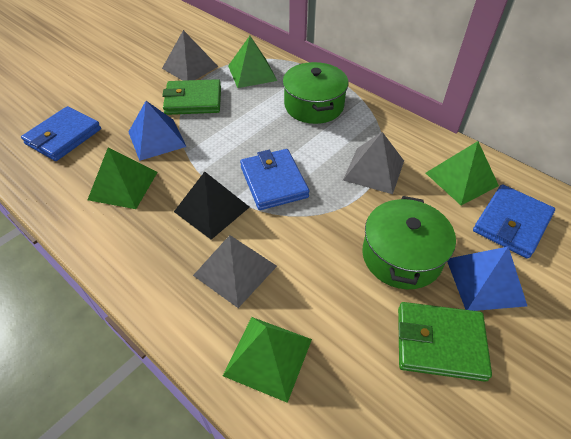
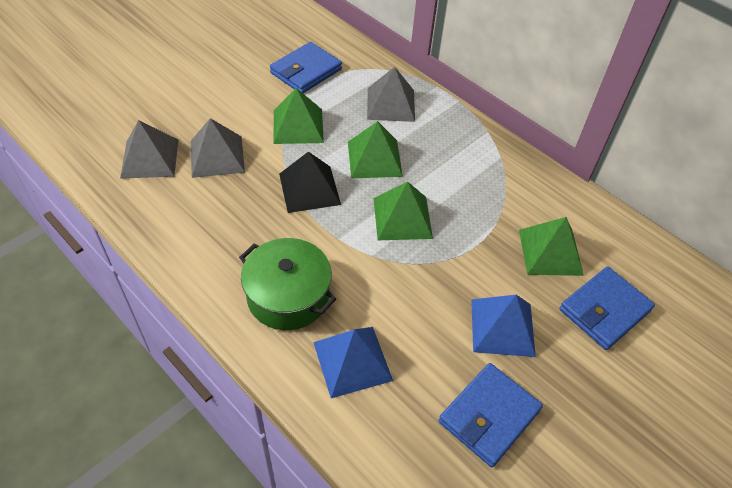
green pot: [283,62,349,124] [362,196,456,289] = 2 -> [239,238,336,330] = 1
green wallet: [162,79,221,115] [398,302,492,382] = 2 -> none = 0

